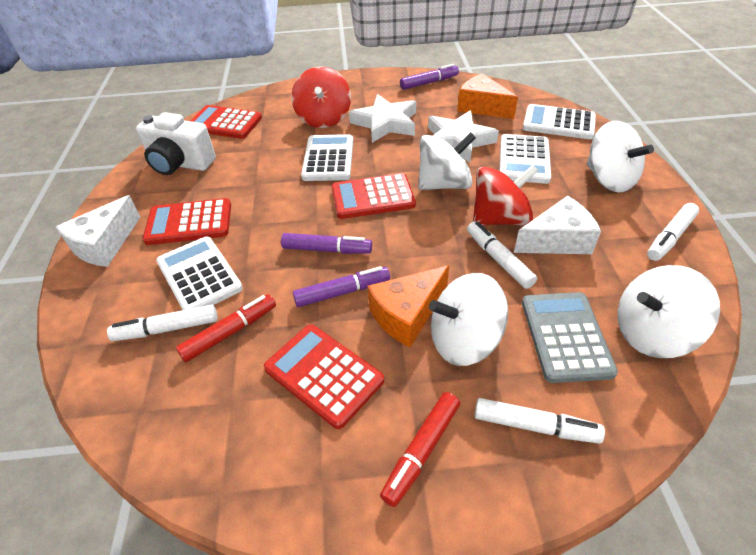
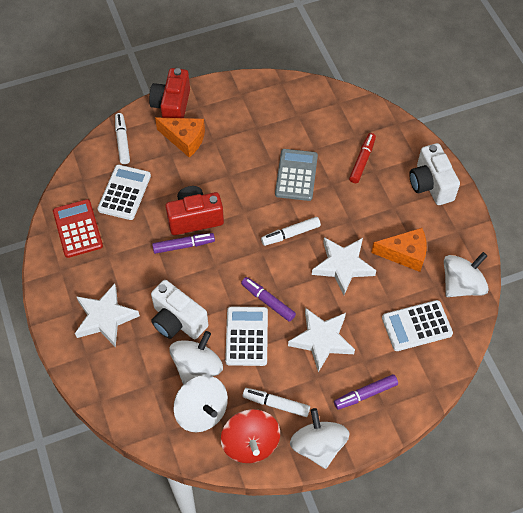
red calculator: [143,198,231,245] [190,105,262,139] [264,324,384,429] [332,173,416,219] = 4 -> [53,199,103,258] = 1
red camera: none = 0 -> [149,68,190,118] [165,186,224,235] = 2
red marker: [176,294,276,362] [380,392,460,507] = 2 -> [349,133,376,183] = 1
red spinning top: [292,66,351,128] [473,164,539,225] = 2 -> [221,409,280,463] = 1
white calculator: [156,236,243,310] [301,134,353,181] [499,134,551,184] [523,104,596,139] = 4 -> [97,165,151,220] [225,307,268,366] [382,300,453,351] = 3
white camera: [136,112,216,175] = 1 -> [151,280,208,339] [409,143,460,205] = 2
white cheese: [56,195,140,267] [514,196,601,254] = 2 -> none = 0
white marker: [107,305,217,341] [467,221,537,289] [475,398,605,444] [647,203,699,261] = 4 -> [115,113,130,164] [243,388,310,417] [261,217,321,246] = 3
white star: [349,94,416,143] [428,110,499,163] = 2 -> [75,284,140,347] [288,308,355,372] [312,237,376,295] = 3

